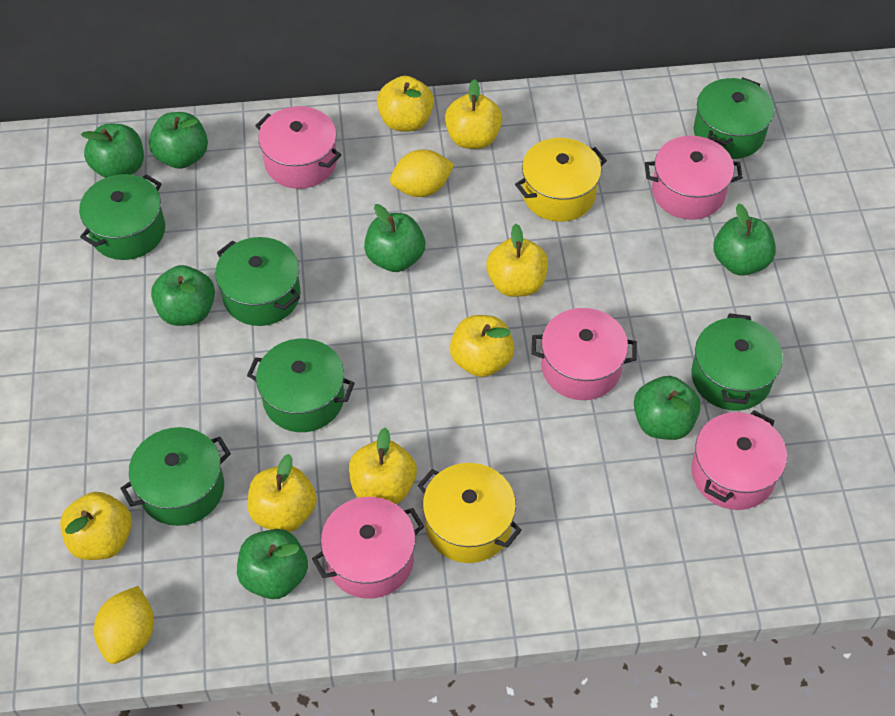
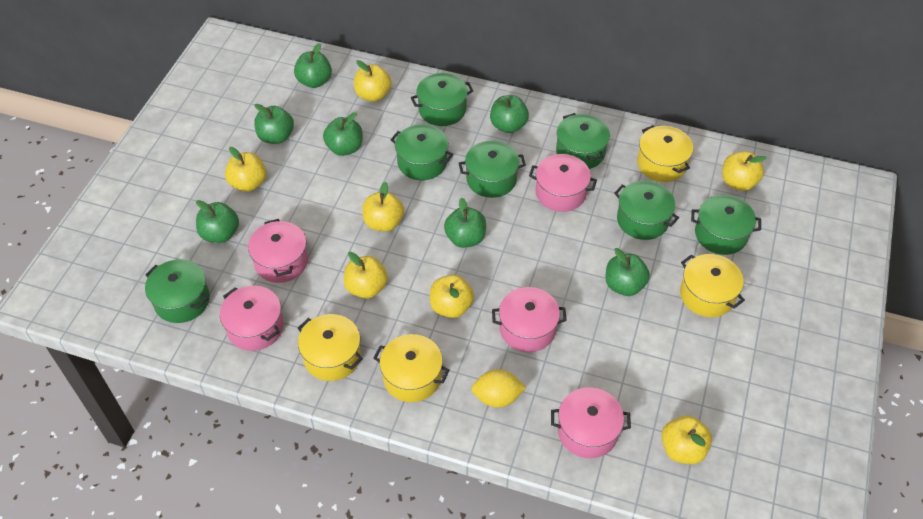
green pot: [79,174,165,260] [120,427,231,526] [215,237,300,326] [247,339,355,432] [691,313,783,411] [694,77,774,159] = 6 -> [145,259,210,323] [391,124,453,180] [411,73,473,126] [459,141,526,198] [556,113,610,169] [614,181,679,240] [691,195,761,255] = 7
yellow lemon: [94,586,154,664] [390,149,454,197] = 2 -> [471,369,526,408] = 1
yellow pot: [418,463,522,563] [515,138,607,222] = 2 -> [298,314,363,381] [374,334,450,402] [637,125,693,182] [680,254,745,317] = 4

